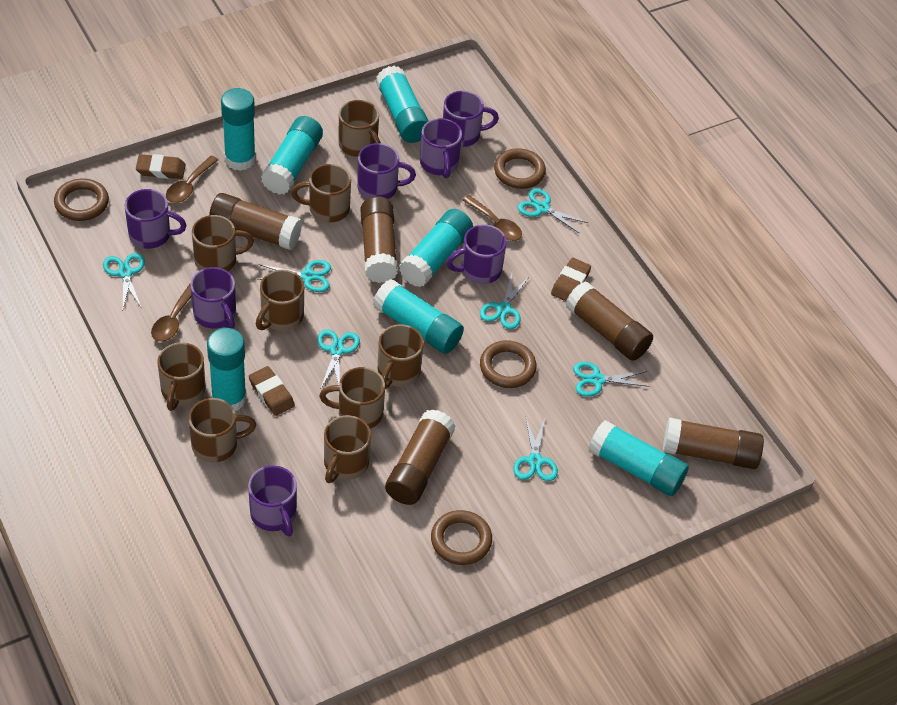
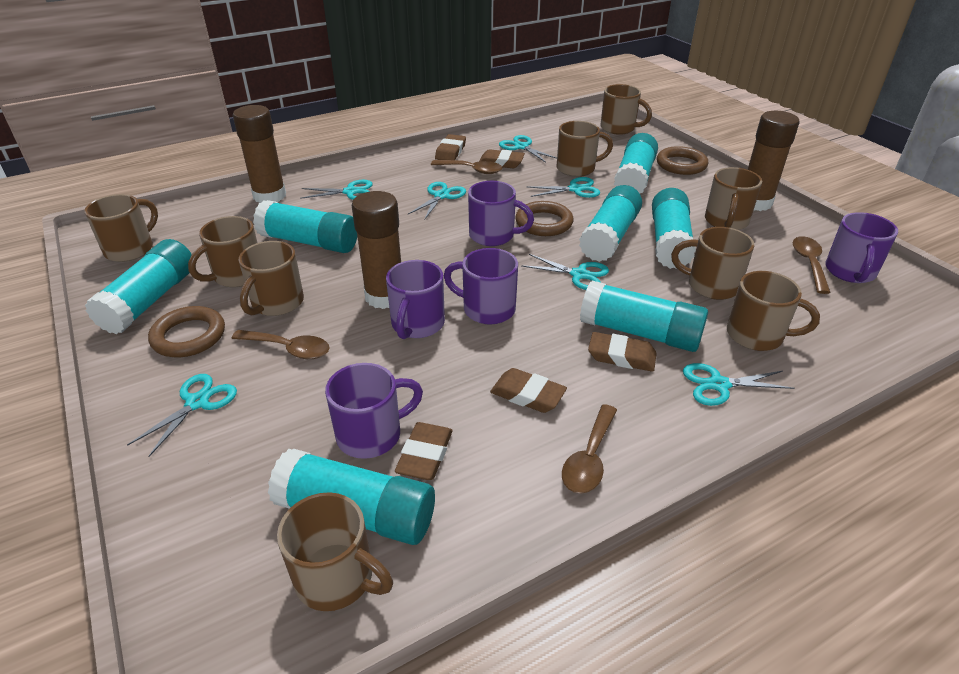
brown eraser: [136,154,186,179] [249,366,295,416] [551,258,591,302] = 3 -> [395,422,452,480] [435,134,466,160] [479,149,525,168] [490,368,567,413] [588,332,657,372] = 5
brown glue stick: [209,193,302,250] [361,196,398,283] [385,409,455,505] [565,281,653,361] [663,418,764,469] = 5 -> [233,105,286,203] [351,191,401,309] [747,111,800,211] = 3
brown ring: [54,179,109,221] [431,510,492,565] [480,340,537,388] [494,148,546,189] = 4 -> [148,306,225,357] [515,201,573,236] [657,146,708,175] = 3
brown spoon: [151,284,192,342] [166,156,218,203] [463,195,522,241] = 3 -> [231,330,330,359] [431,160,502,174] [562,404,617,494] [793,236,831,294] = 4
purple mug: [125,189,187,249] [190,267,236,329] [248,465,297,536] [357,143,416,199] [420,118,462,178] [443,91,499,147] [446,224,507,284] = 7 -> [325,363,423,459] [386,260,445,339] [444,248,518,325] [468,181,534,246] [825,212,898,283] = 5

